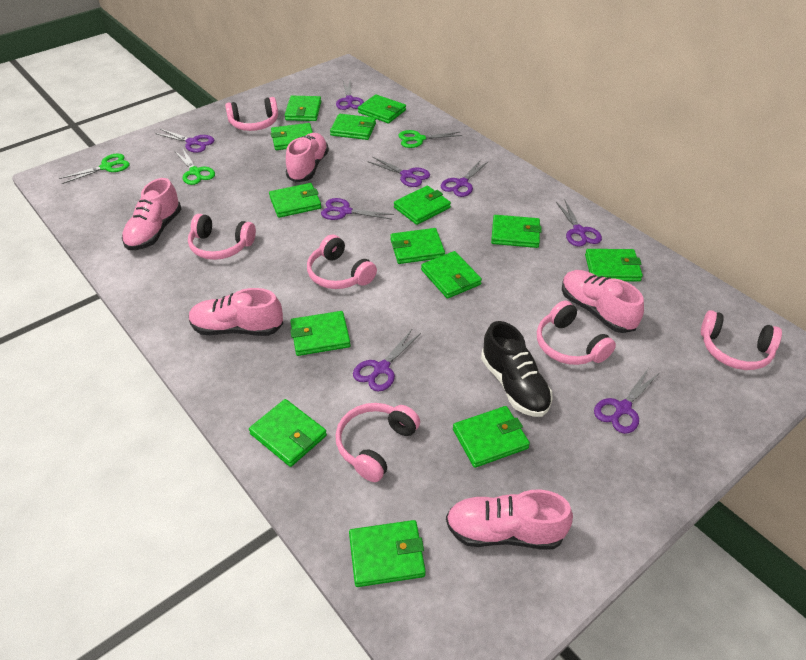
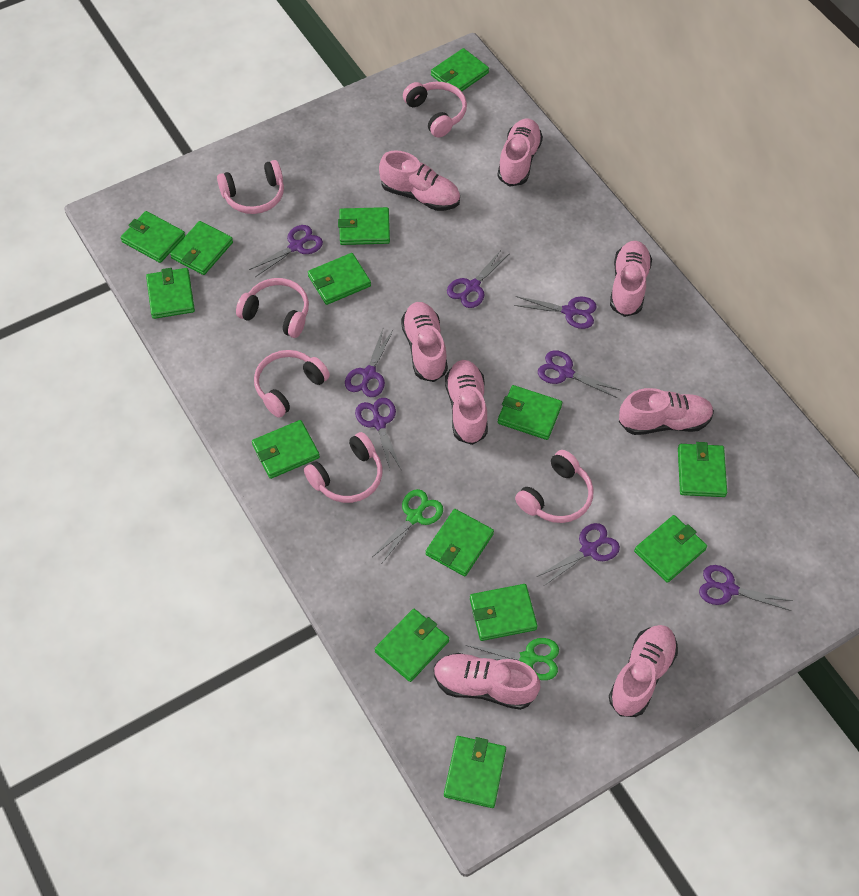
black shoe: [481,321,552,417] = 1 -> none = 0
green scissors: [59,153,130,184] [175,149,215,185] [398,130,463,148] = 3 -> [372,489,443,563] [465,638,559,680] = 2
pink shoe: [122,178,181,250] [189,288,283,336] [286,133,329,182] [446,490,573,550] [562,270,644,333] = 5 -> [379,150,460,211] [401,302,448,382] [434,653,540,710] [445,360,488,445] [497,119,543,187] [609,625,678,717] [610,241,652,317] [619,388,714,435] = 8

